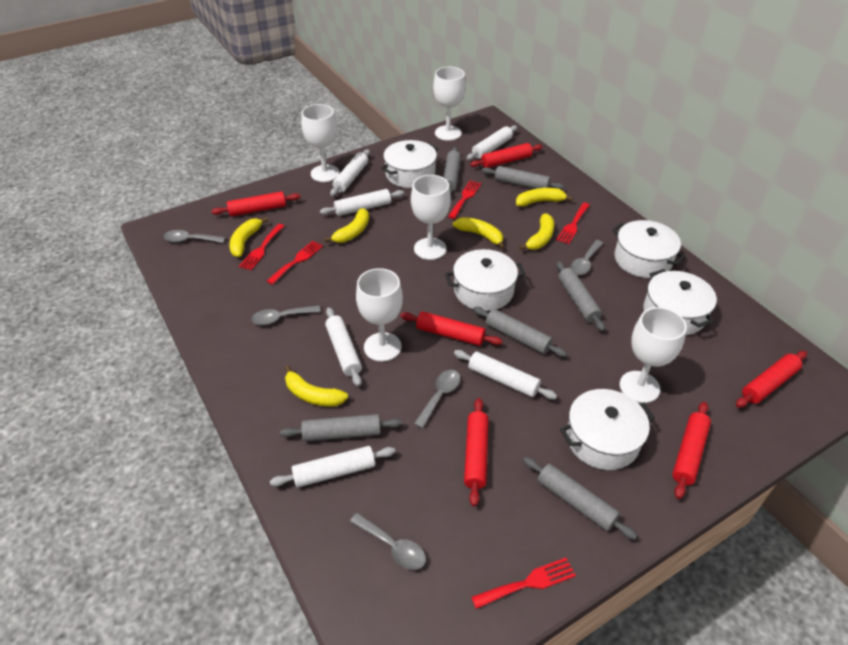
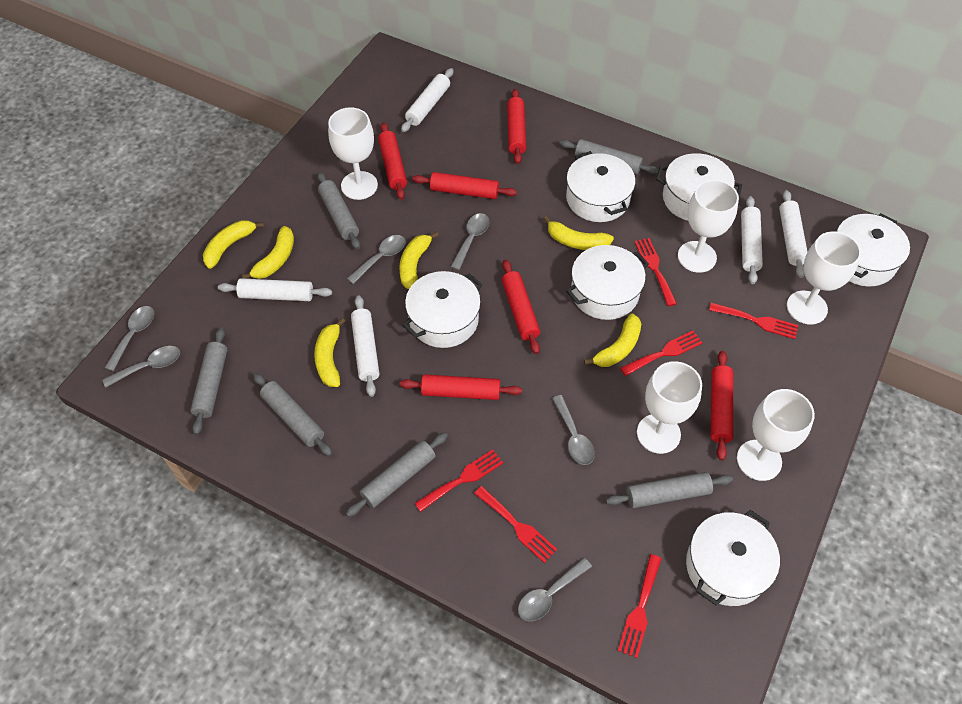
grey spoon: [164,230,225,243] [251,306,321,325] [350,513,426,570] [414,370,460,428] [570,240,603,275] = 5 -> [102,346,180,388] [105,306,154,371] [347,235,406,284] [451,213,490,270] [518,558,592,621] [552,395,595,465] = 6
red fork: [239,224,284,270] [267,241,323,285] [448,180,481,219] [471,558,576,609] [556,202,590,244] = 5 -> [414,450,503,512] [474,486,557,563] [618,554,662,658] [620,331,703,376] [634,238,677,306] [709,303,798,339] = 6
white pot: [381,140,438,188] [445,249,525,311] [560,389,655,470] [612,220,686,278] [643,269,717,335] = 5 -> [402,271,483,348] [566,151,636,222] [566,245,649,320] [656,153,742,221] [686,510,780,606] [836,213,910,287] = 6
white rolling pin: [270,446,395,487] [320,189,404,216] [325,307,362,387] [330,149,370,196] [454,350,557,400] [466,125,517,160] = 6 -> [218,278,332,301] [351,296,379,397] [401,68,454,132] [741,196,763,284] [779,190,807,278] = 5

